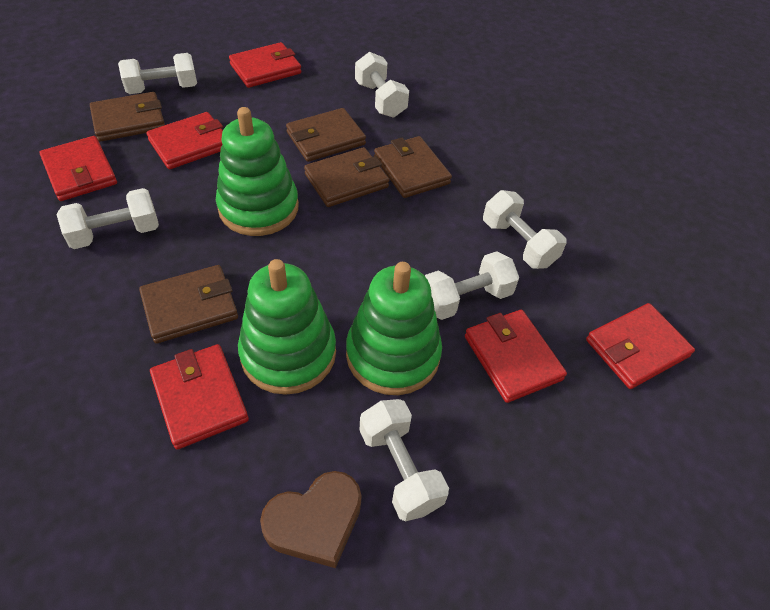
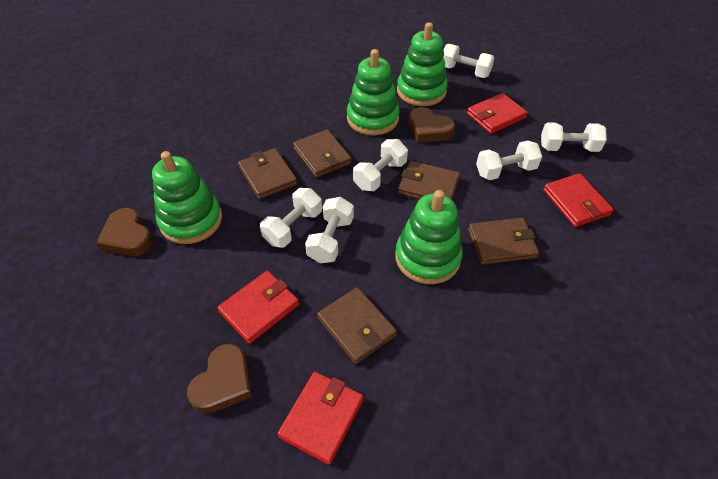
brown heart: [260,471,361,568] = 1 -> [96,208,153,256] [187,344,252,414] [408,107,455,143] = 3
green stacking toy: [216,107,299,236] [238,259,336,395] [346,262,442,395] = 3 -> [152,151,222,244] [347,49,400,135] [395,190,463,284] [397,22,448,106] = 4
red wallet: [40,136,117,201] [146,112,223,169] [150,344,249,449] [229,42,301,88] [465,310,567,403] [586,303,695,389] = 6 -> [218,271,299,344] [277,372,364,465] [467,93,528,134] [543,173,614,227] = 4

